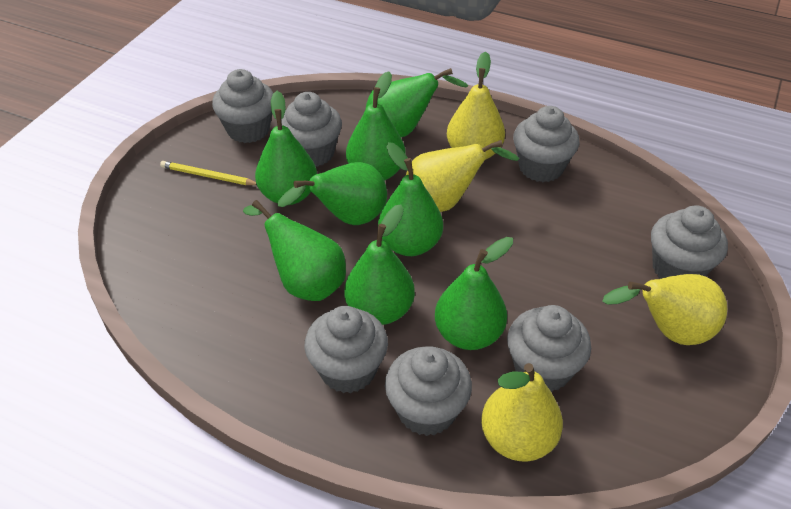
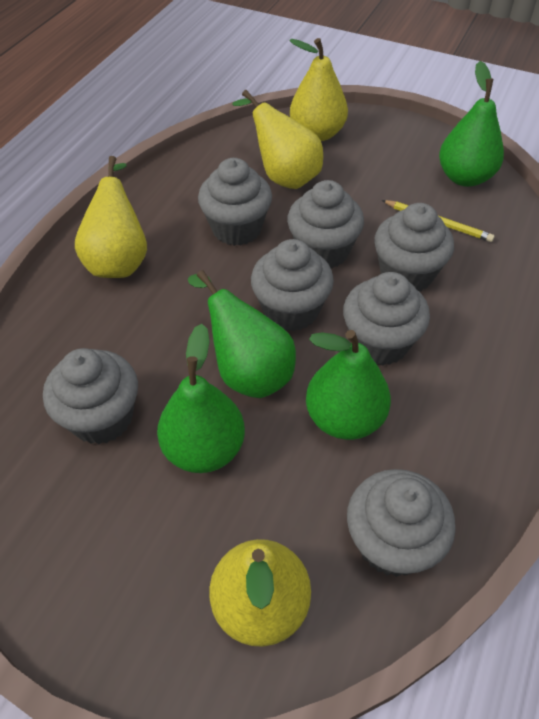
green pear: [243,200,346,301] [255,91,317,205] [278,162,387,225] [345,204,415,325] [346,72,406,181] [366,68,468,137] [378,142,443,256] [435,237,513,350] = 8 -> [157,324,245,473] [188,270,296,398] [306,330,391,440] [439,61,504,187] = 4

